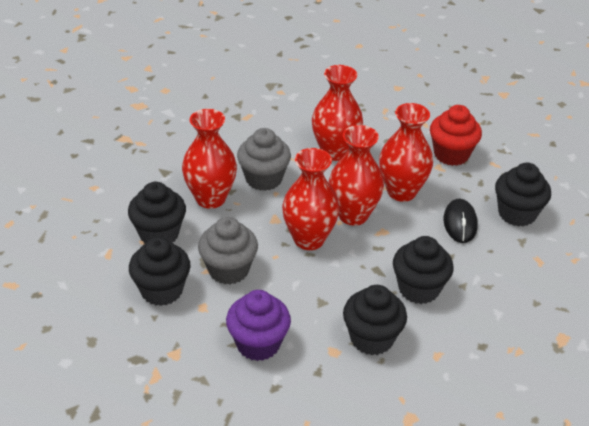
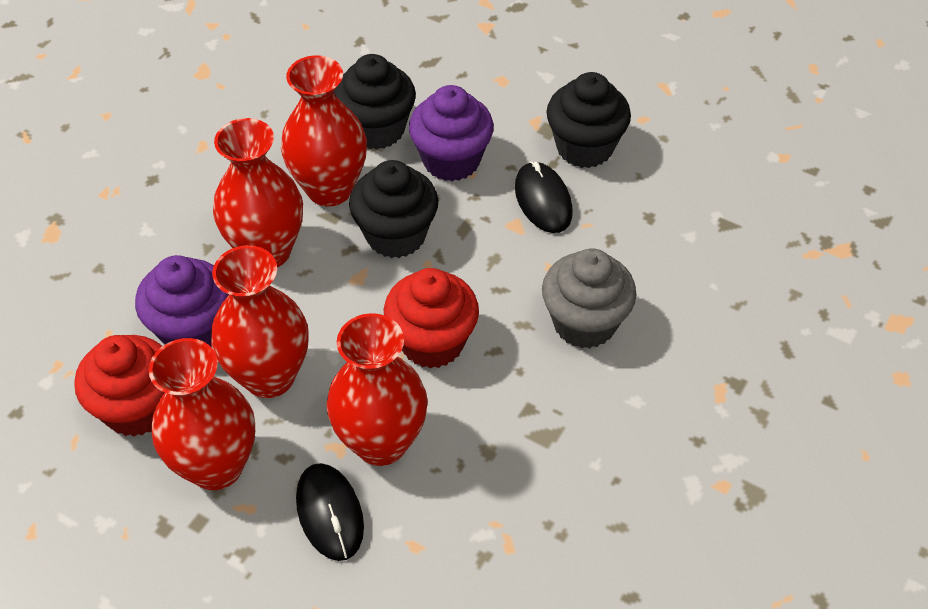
black cupcake: [128,182,186,244] [129,237,191,306] [343,285,407,355] [393,236,454,304] [495,163,551,227] = 5 -> [334,54,416,149] [349,160,438,258] [546,72,631,168] = 3
black mouse: [444,199,478,243] = 1 -> [296,463,364,561] [515,162,573,233] = 2
grey cupcake: [198,217,258,285] [237,128,291,191] = 2 -> [542,249,637,349] = 1
purple cupcake: [226,290,291,361] = 1 -> [135,255,229,346] [409,85,494,181] = 2
red cupcake: [430,105,482,166] = 1 -> [74,335,165,437] [384,268,479,369] = 2

